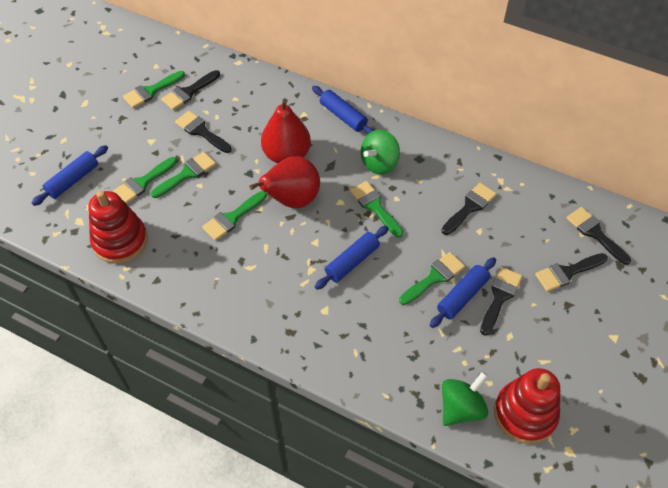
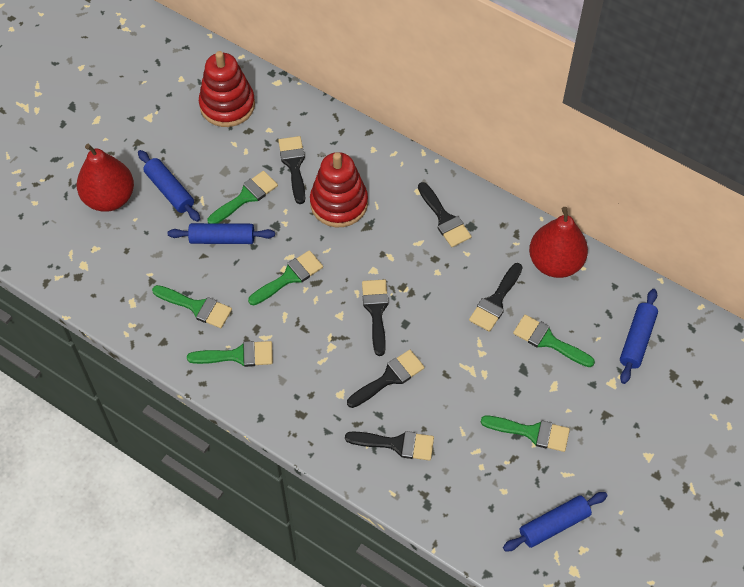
green spinning top: [361,130,400,174] [442,372,488,426] = 2 -> none = 0

